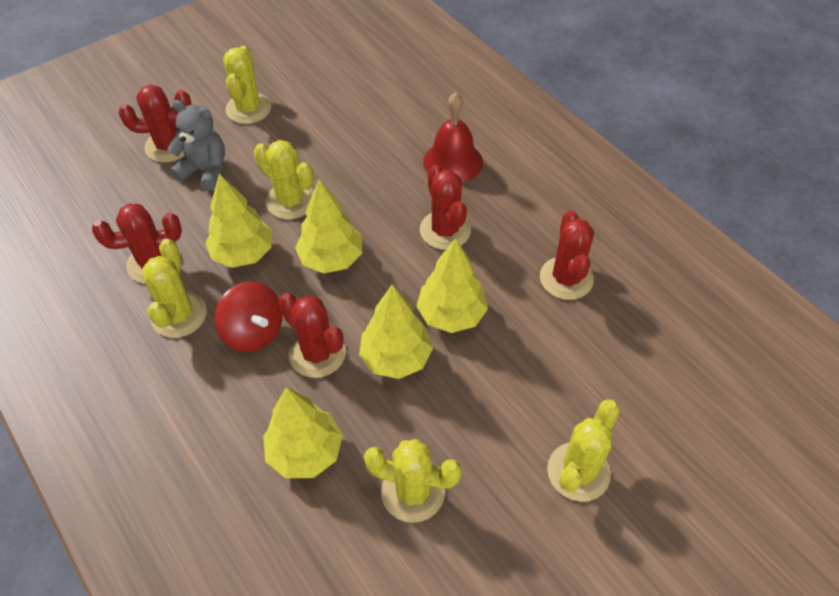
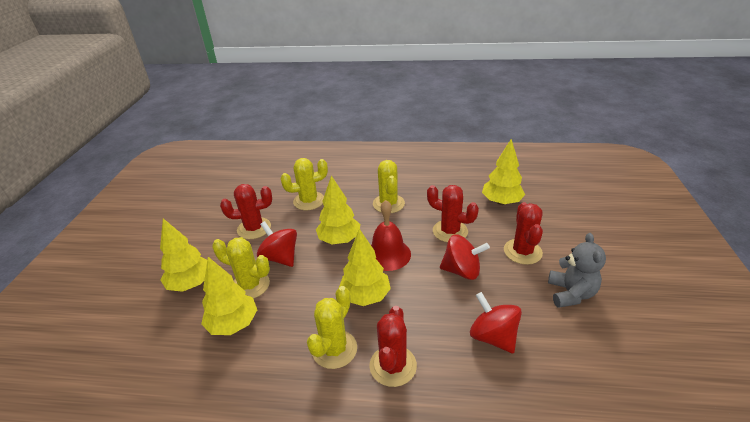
red cactus: [92,203,182,284] [119,85,192,162] [278,293,346,378] [420,165,471,250] [540,211,594,300] = 5 -> [220,184,272,239] [369,306,417,387] [427,185,479,242] [504,202,543,265] = 4
red spinning top: [215,282,283,352] = 1 -> [257,221,297,267] [440,235,490,280] [470,292,522,353] = 3
yellow cactus: [142,239,207,338] [223,46,271,124] [254,140,314,219] [364,439,462,523] [547,400,620,502] = 5 -> [212,237,270,299] [281,158,328,210] [307,286,357,369] [373,160,405,213] = 4

